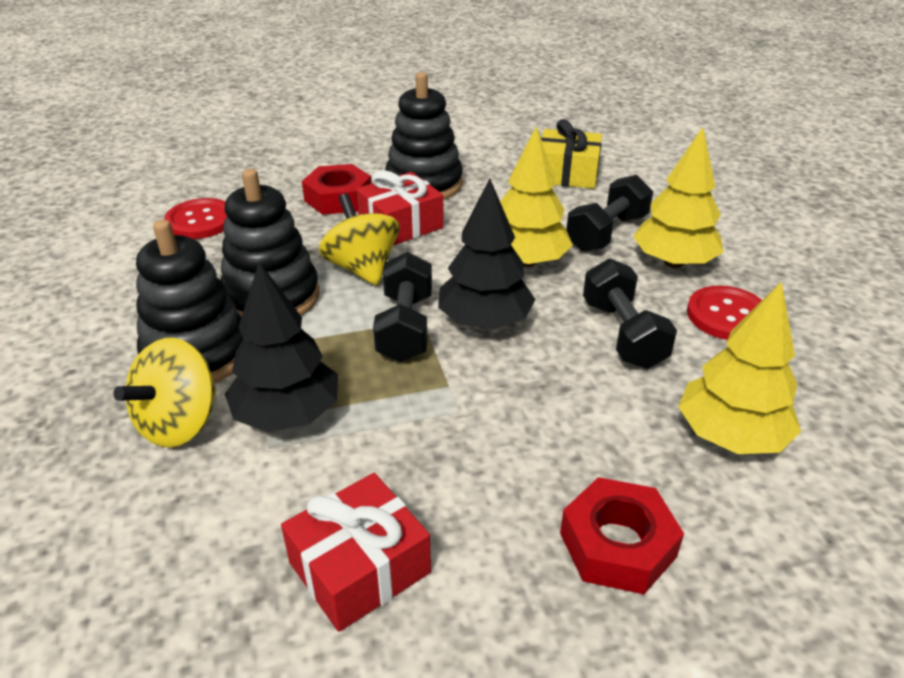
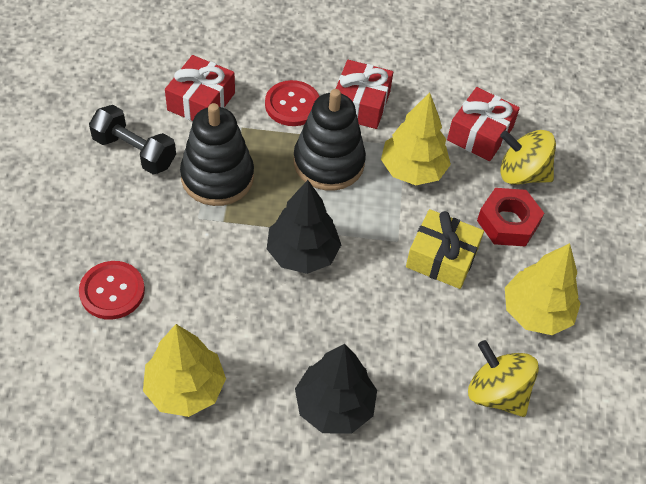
black dumbbell: [373,252,432,362] [566,175,653,252] [583,258,677,369] = 3 -> [89,105,176,174] = 1
black stacking toy: [136,220,243,383] [220,169,319,317] [385,72,463,199] = 3 -> [180,103,254,206] [294,89,366,191] = 2
red gift: [281,473,431,632] [356,170,444,245] = 2 -> [165,55,235,121] [336,60,393,129] [447,87,520,161] = 3
red nut: [302,164,372,215] [560,477,684,594] = 2 -> [477,188,544,247] = 1

